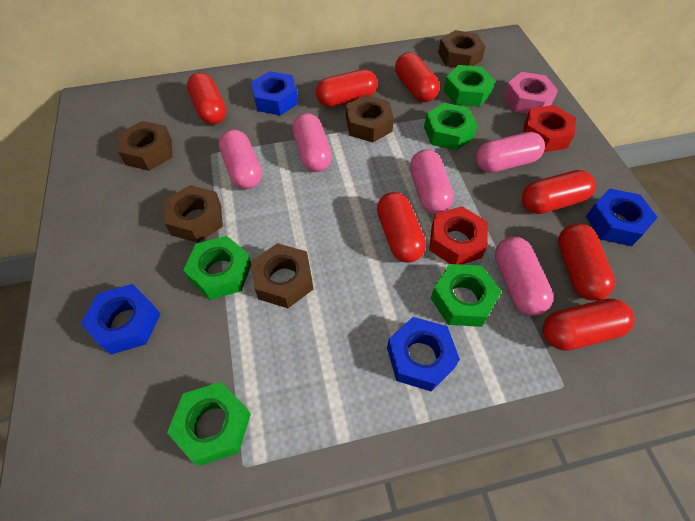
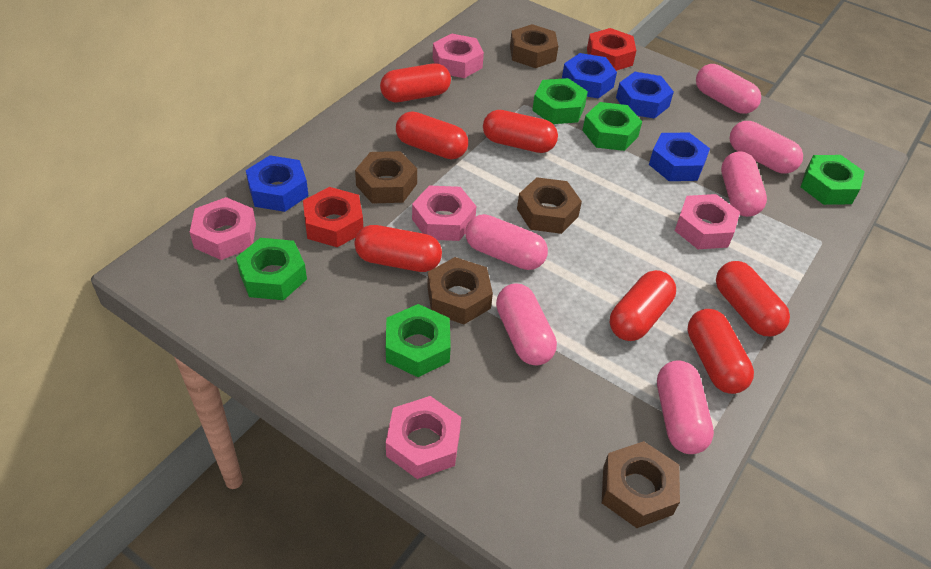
pink capsule: [219,129,262,189] [292,113,332,172] [410,150,454,214] [476,132,545,173] [495,237,553,315] = 5 -> [465,214,548,270] [496,284,557,365] [657,360,714,454] [696,64,761,114] [721,151,767,217] [730,121,803,174] = 6
pink nut: [503,72,558,114] = 1 -> [190,197,256,260] [386,396,461,479] [412,185,476,241] [433,33,484,78] [675,194,740,249] = 5

